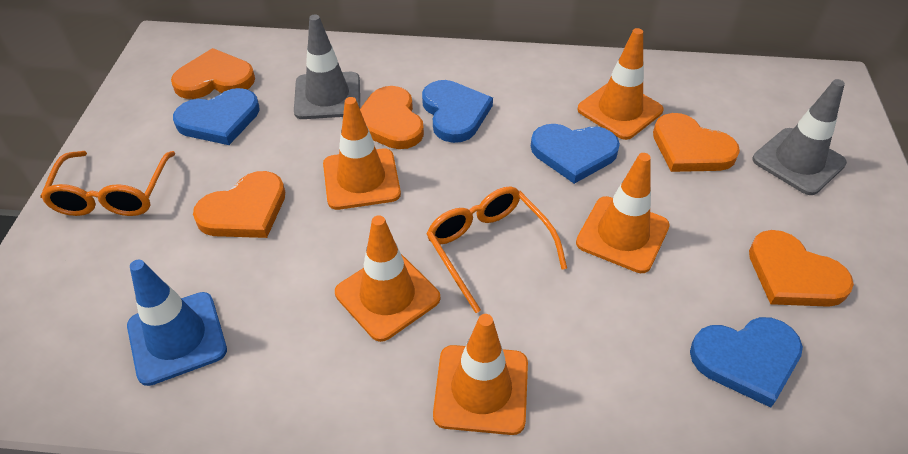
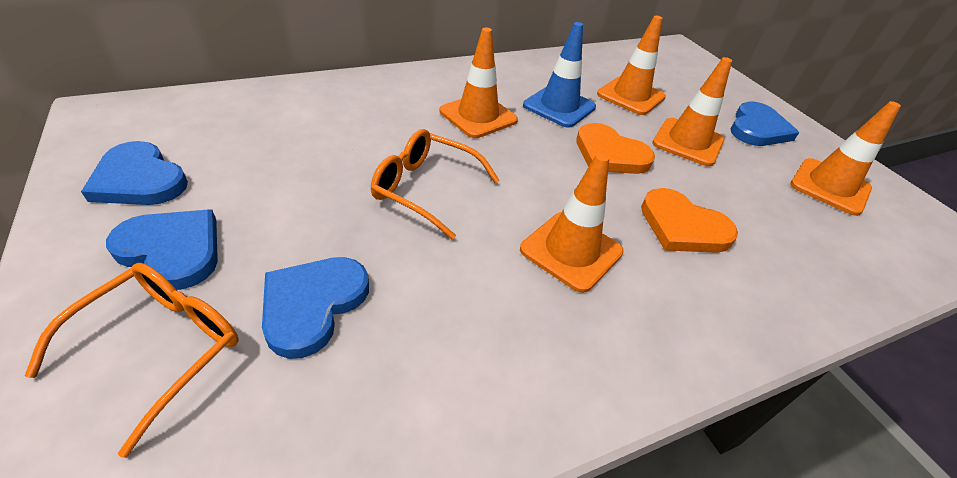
grey traffic cone: [294,14,360,119] [753,79,847,195] = 2 -> none = 0
orange heart: [171,48,255,99] [193,171,285,238] [360,86,424,149] [653,113,740,172] [749,230,854,307] = 5 -> [576,123,655,174] [641,188,738,253] = 2

